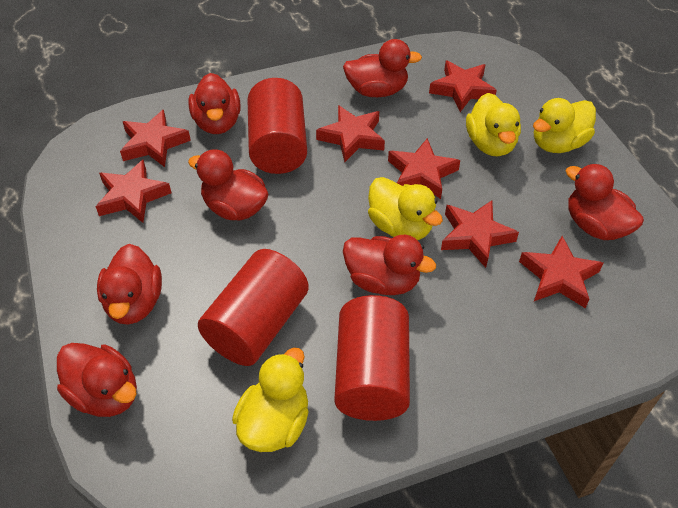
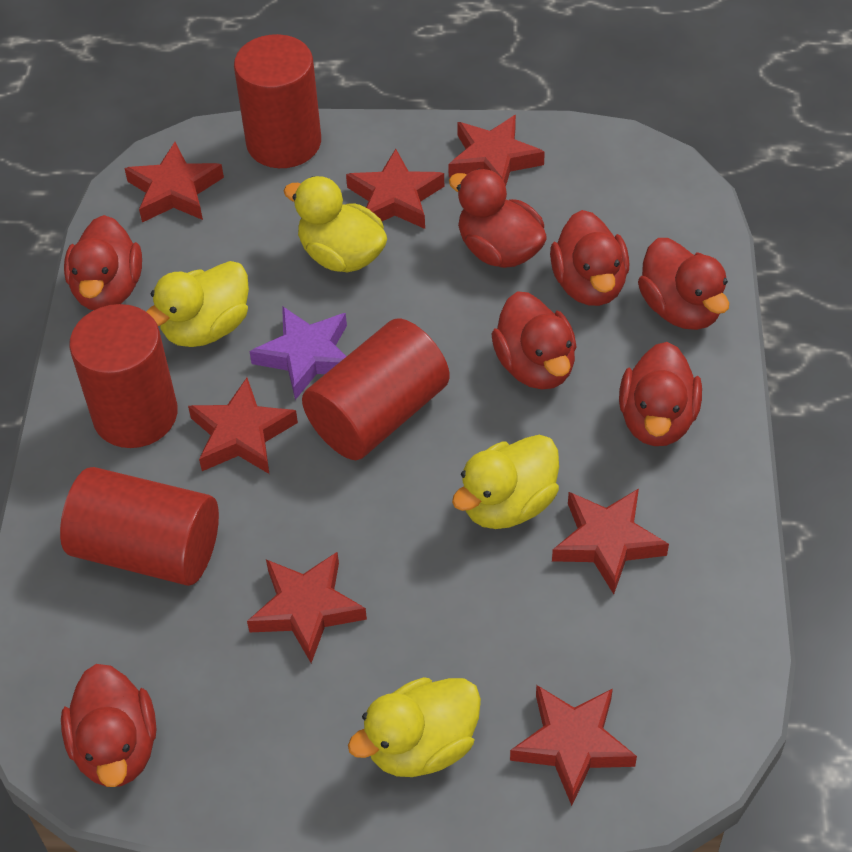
purple star: none = 0 -> [249,306,347,400] = 1
red cylinder: [198,249,309,366] [247,78,307,174] [335,295,410,421] = 3 -> [60,467,219,586] [69,304,178,448] [234,34,321,168] [302,319,450,460] = 4

